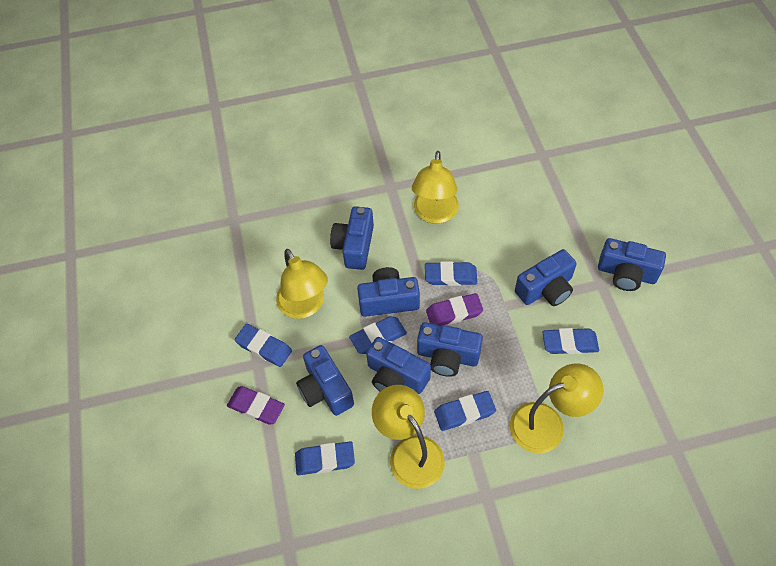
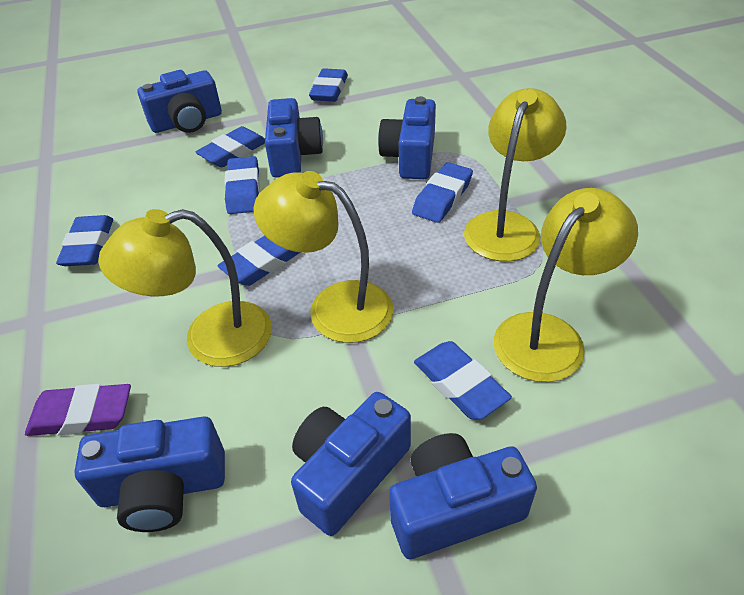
blue camera: [296,345,354,416] [330,206,374,270] [357,267,420,317] [366,337,431,394] [417,322,483,377] [515,249,577,306] [598,238,666,291] = 7 -> [74,416,225,532] [137,70,222,133] [265,98,323,178] [291,392,411,536] [378,96,436,179] [389,433,537,559] = 6
blue eraser: [235,324,292,367] [295,441,355,475] [349,316,407,354] [425,261,477,286] [434,391,496,431] [543,328,599,354] = 6 -> [56,215,113,266] [196,126,265,167] [217,236,301,286] [224,156,260,214] [309,68,348,102] [412,162,473,223] [414,341,512,419] = 7
purple eraser: [227,386,285,425] [426,293,483,326] = 2 -> [25,384,131,436] = 1

